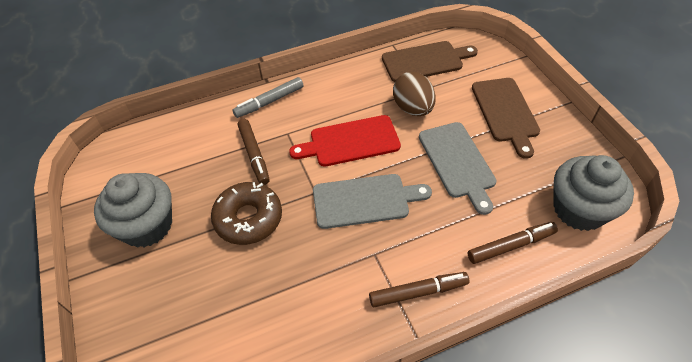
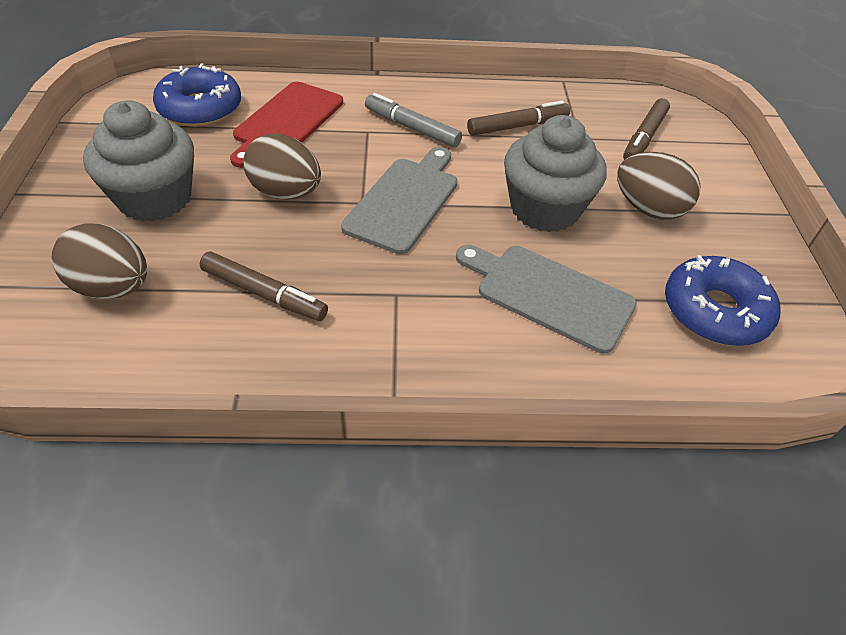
blue donut: none = 0 -> [153,63,241,127] [665,255,781,346] = 2
brown cutting board: [382,41,478,82] [472,78,540,159] = 2 -> none = 0
brown donut: [211,182,282,245] = 1 -> none = 0
brown egg: [393,72,436,116] = 1 -> [52,223,147,299] [244,134,321,200] [617,152,701,220] = 3

